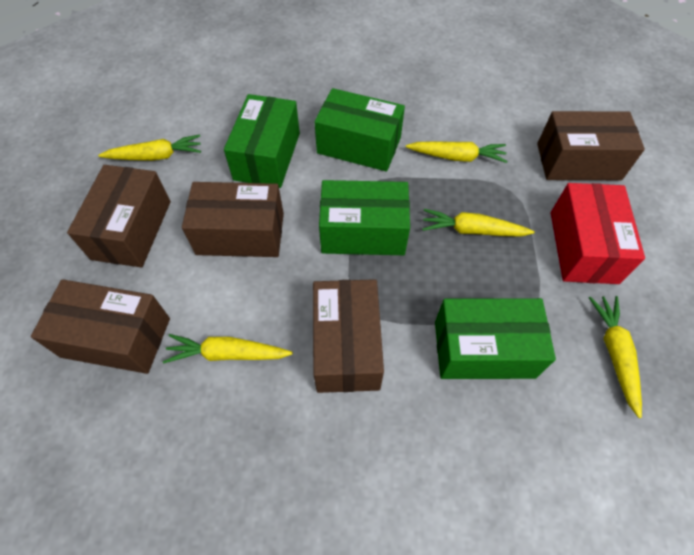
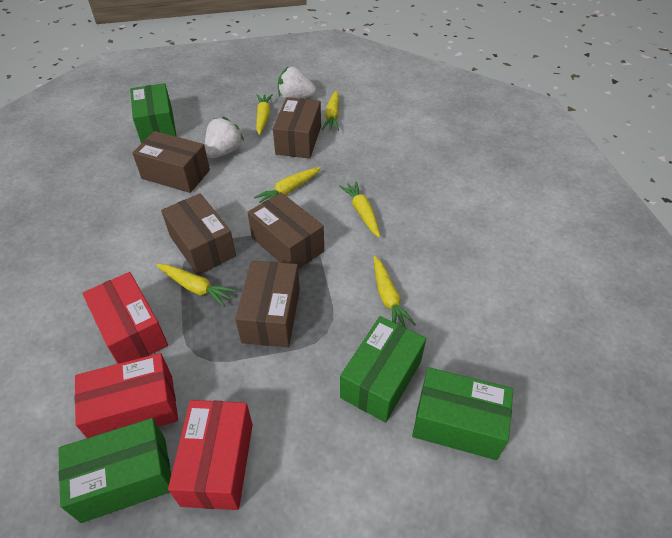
red box: [551,183,645,284] = 1 -> [75,353,178,438] [82,272,168,364] [168,400,253,510] = 3
white strawberry: none = 0 -> [205,117,244,158] [278,67,316,100] = 2
yellow carrot: [98,135,201,161] [163,334,293,363] [406,141,507,163] [422,209,535,237] [589,296,642,418] = 5 -> [156,264,237,307] [254,167,321,203] [256,94,273,135] [322,91,339,131] [339,181,380,238] [374,256,416,327] = 6

